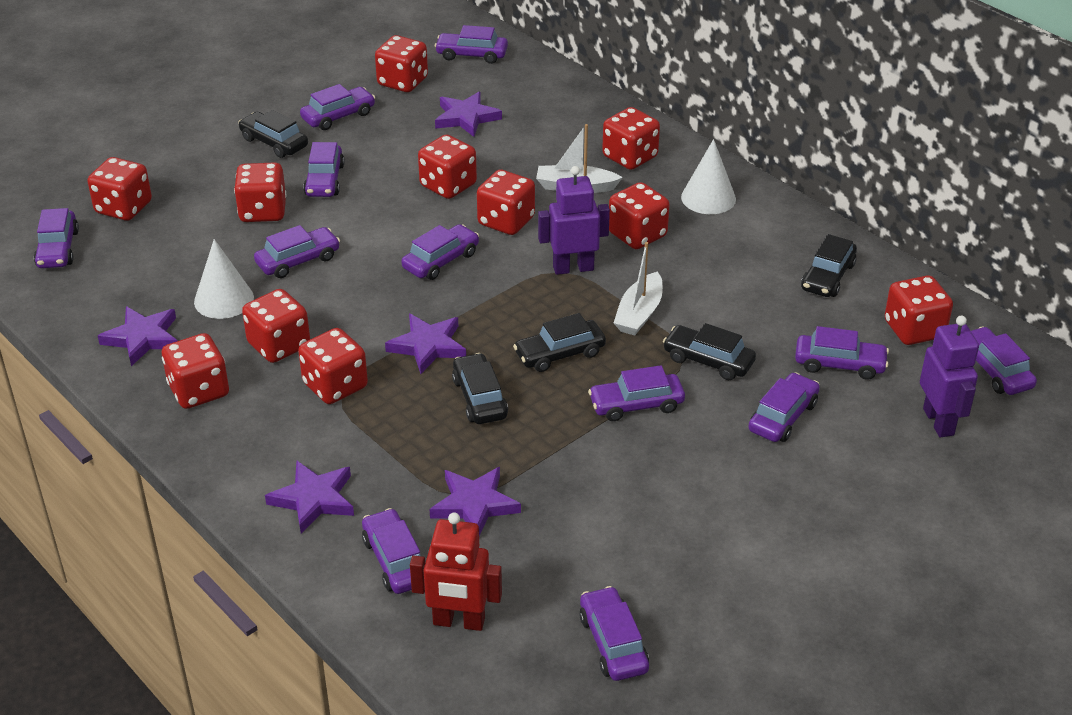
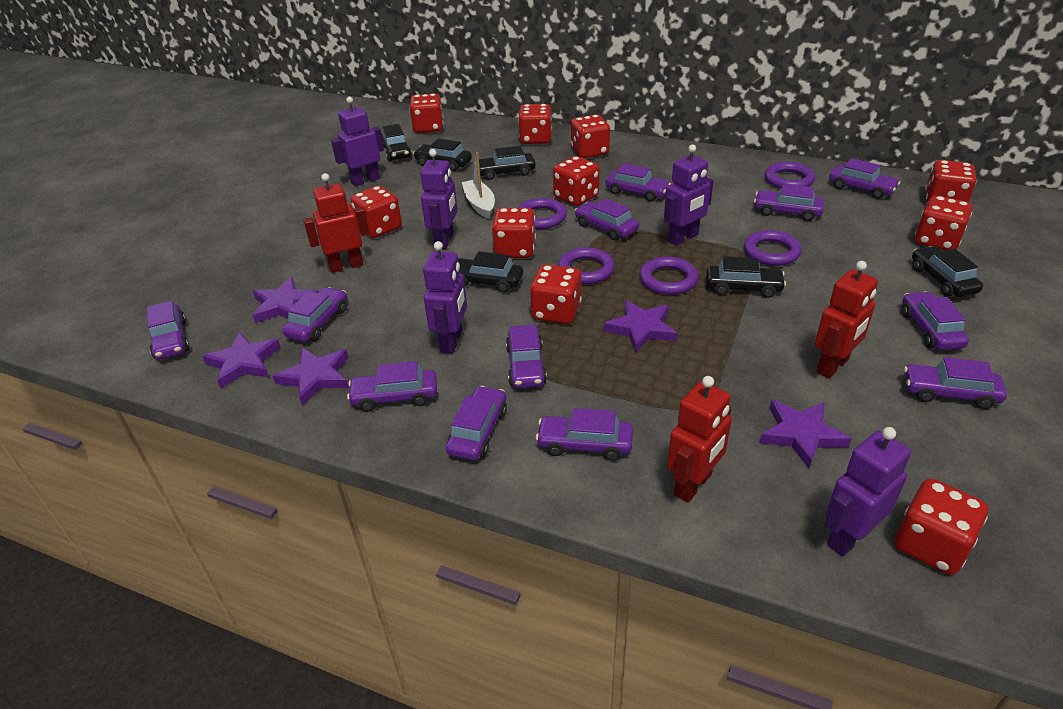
black car: [238,110,308,158] [452,353,508,424] [513,313,606,372] [663,323,756,380] [801,234,857,297] = 5 -> [381,124,412,161] [413,138,472,171] [458,251,523,293] [474,146,536,180] [706,257,786,298] [912,246,983,297] = 6
purple ring: none = 0 -> [518,198,567,229] [558,247,615,284] [639,257,698,295] [744,230,802,266] [765,162,815,189] = 5
purple robot: [538,166,610,275] [920,316,979,437] = 2 -> [331,97,384,186] [420,149,458,249] [423,241,467,354] [664,144,713,246] [825,427,911,556] = 5
red dice: [87,157,152,221] [162,333,229,409] [234,162,286,222] [242,289,310,363] [298,328,368,404] [375,35,428,92] [418,135,477,199] [477,169,535,235] [602,107,660,170] [609,182,670,249] [885,275,953,345] = 11 -> [350,186,402,238] [409,93,443,133] [492,208,536,258] [518,104,552,144] [530,264,582,324] [553,156,600,206] [571,114,610,158] [895,478,988,575] [915,196,973,250] [925,160,976,203] = 10
red robot: [410,513,502,631] = 1 -> [303,173,369,273] [667,376,732,502] [815,261,878,378] = 3
white boat: [536,124,623,193] [614,242,663,336] = 2 -> [462,152,495,219] = 1
white cone: [194,239,254,319] [681,139,736,214] = 2 -> none = 0

